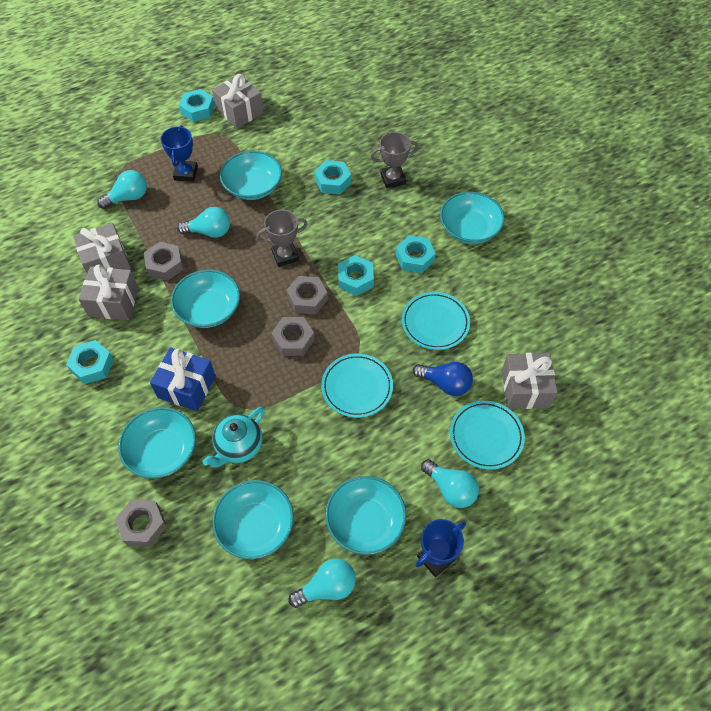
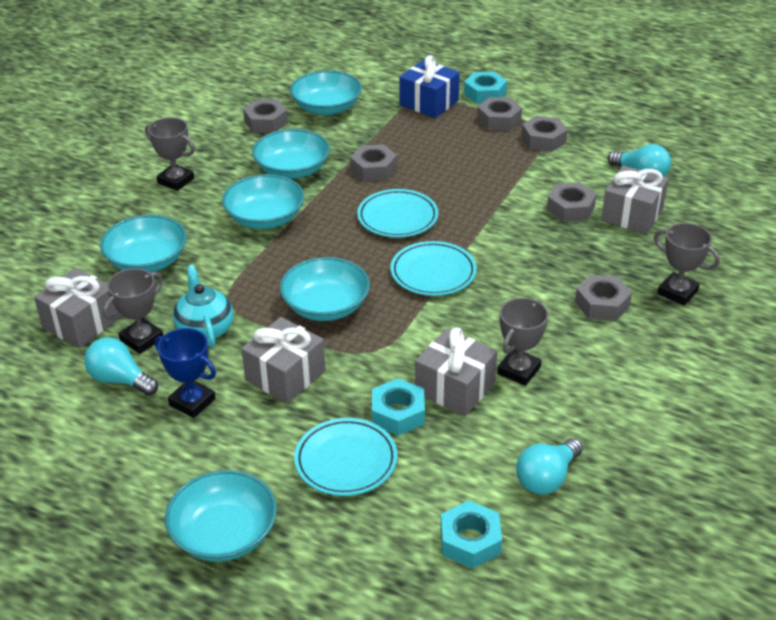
blue light bulb: [413,362,473,396] = 1 -> none = 0
blue trophy: [160,125,198,182] [415,519,466,577] = 2 -> [155,328,216,418] = 1
grey nut: [115,499,167,547] [144,242,184,281] [271,317,315,356] [287,276,328,314] = 4 -> [243,99,288,133] [350,144,397,181] [477,97,522,131] [521,116,567,152] [547,182,597,222] [575,275,632,321] = 6
grey trophy: [256,210,308,267] [371,132,419,188] = 2 -> [103,268,163,354] [145,117,195,191] [497,298,548,386] [654,223,720,306] = 4
turquoise light bulb: [97,170,147,209] [177,207,230,238] [288,559,356,608] [421,459,479,508] = 4 -> [84,337,158,396] [516,438,583,495] [608,144,671,176] = 3
turquoise nut: [66,340,114,384] [179,89,215,122] [314,160,351,194] [338,255,374,296] [396,235,436,273] = 5 -> [372,378,425,436] [440,500,502,568] [464,72,507,104] = 3

